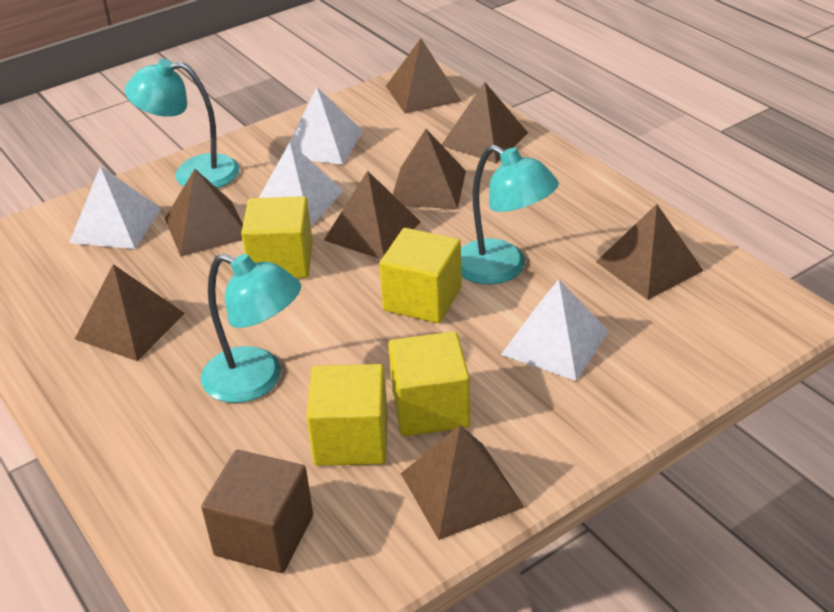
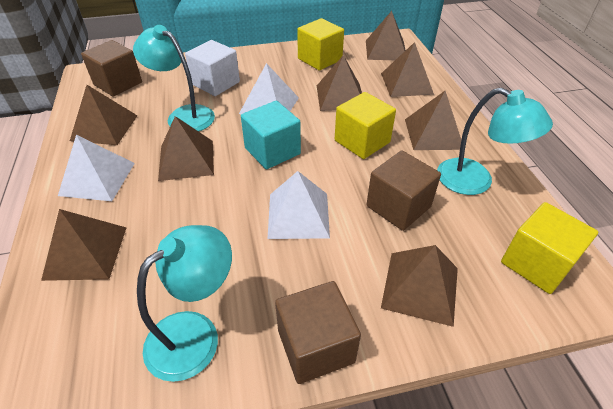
brown cube: [201,450,313,573] = 1 -> [81,40,142,97] [275,281,361,384] [366,150,441,231] = 3
turquoise cube: none = 0 -> [241,101,301,169] = 1
white cube: none = 0 -> [185,40,240,96] = 1
white pyramid: [69,166,161,249] [259,142,344,226] [290,87,363,165] [501,279,609,381] = 4 -> [58,135,135,201] [239,63,299,114] [268,171,330,239] = 3
yellow cube: [241,196,313,278] [306,364,388,466] [379,228,462,323] [388,331,470,436] = 4 -> [297,18,344,71] [335,92,396,159] [501,202,598,294] = 3

